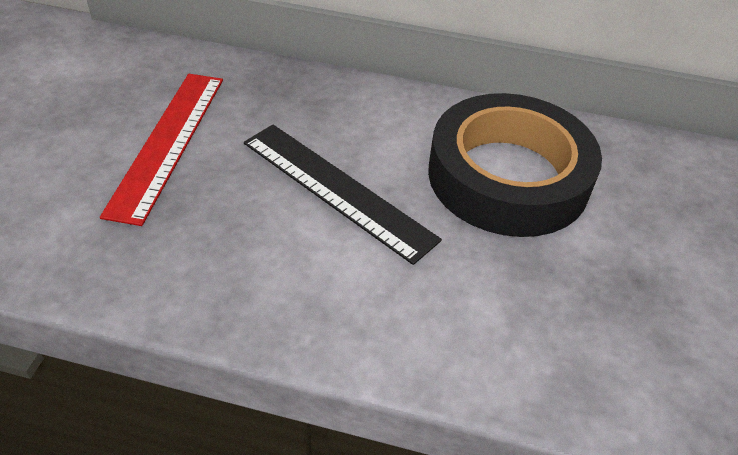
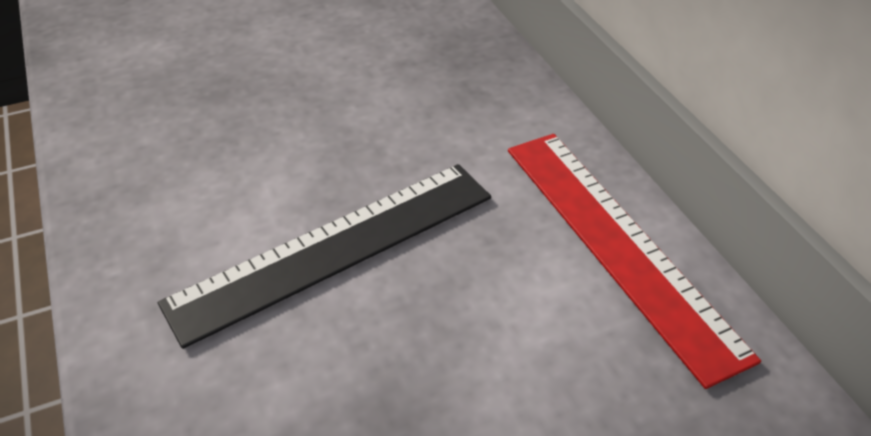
black tape: [428,93,602,237] = 1 -> none = 0

